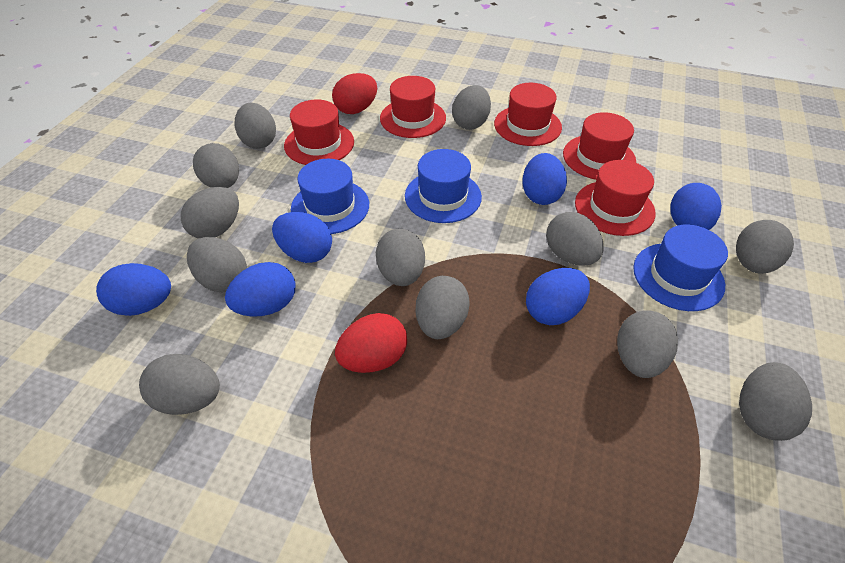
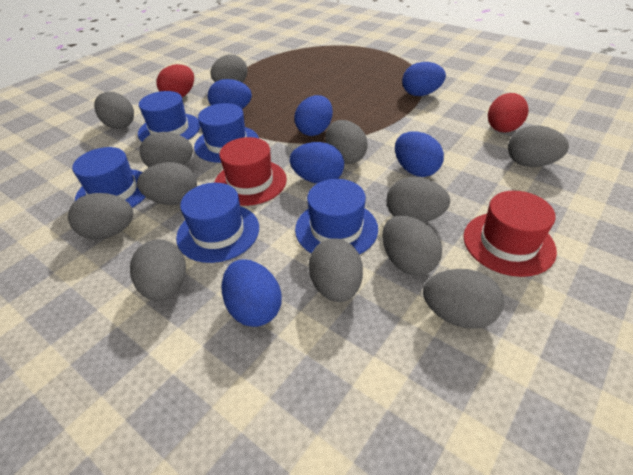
blue hat: [291,159,369,234] [405,149,482,223] [633,224,728,311] = 3 -> [72,147,146,208] [138,91,200,142] [176,183,259,263] [194,103,259,163] [295,179,378,255] = 5
red hat: [284,100,354,165] [380,76,446,138] [494,83,562,146] [563,112,636,180] [575,160,656,236] = 5 -> [214,137,287,206] [463,191,557,277] = 2

